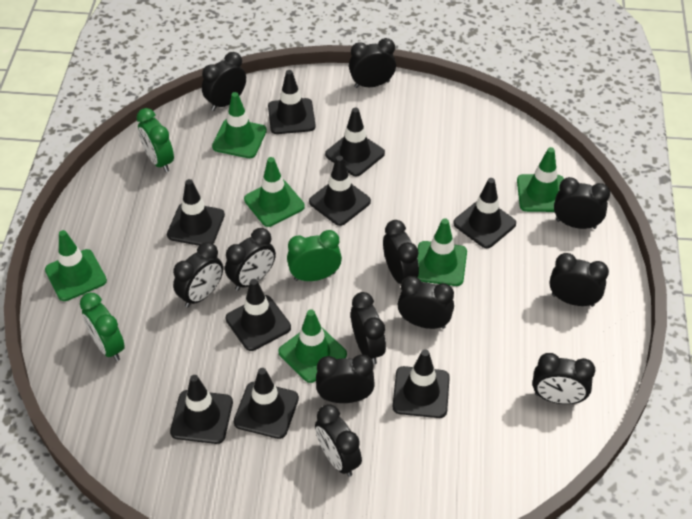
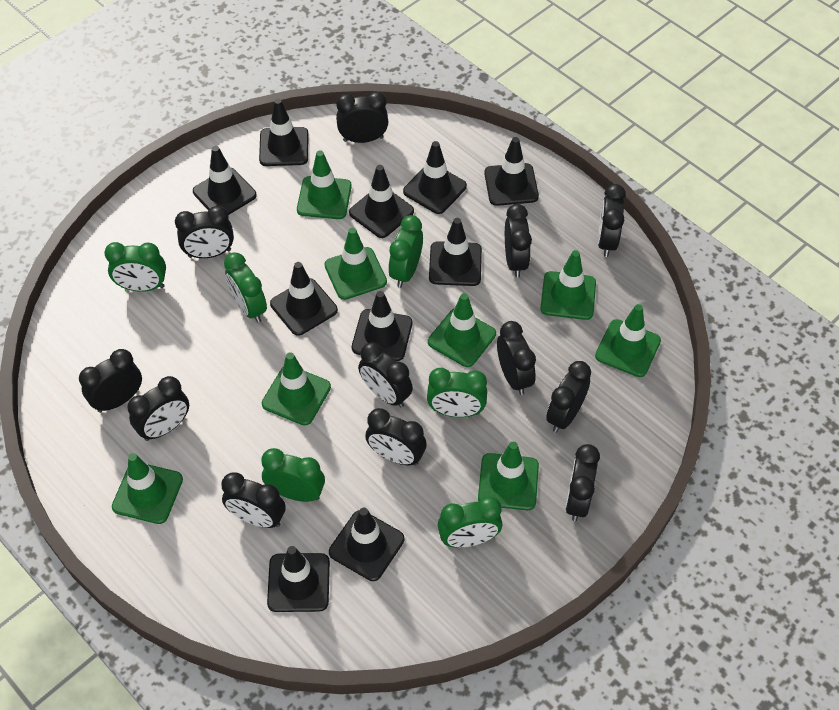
black traffic cone: [167,179,225,246] [170,375,233,444] [226,279,291,351] [234,368,299,439] [268,70,315,134] [309,156,371,226] [325,108,385,176] [393,349,450,418] [453,178,516,248] = 9 -> [193,146,257,215] [259,99,308,166] [267,546,330,612] [270,262,338,336] [329,508,404,581] [349,165,414,238] [352,291,413,361] [403,141,467,214] [429,218,482,286] [484,137,539,206] = 10
green clock: [80,293,125,361] [137,108,174,172] [287,230,342,281] = 3 -> [104,242,166,292] [224,252,267,323] [261,448,325,502] [389,215,423,288] [427,368,487,417] [438,496,502,548] = 6
green traffic cone: [45,230,107,301] [212,92,267,158] [244,157,305,227] [278,309,347,383] [417,218,467,286] [517,147,564,212] = 6 -> [112,453,183,524] [262,352,331,426] [297,150,352,219] [324,228,387,300] [428,293,496,367] [478,442,539,510] [540,250,596,320] [595,304,661,377] = 8

